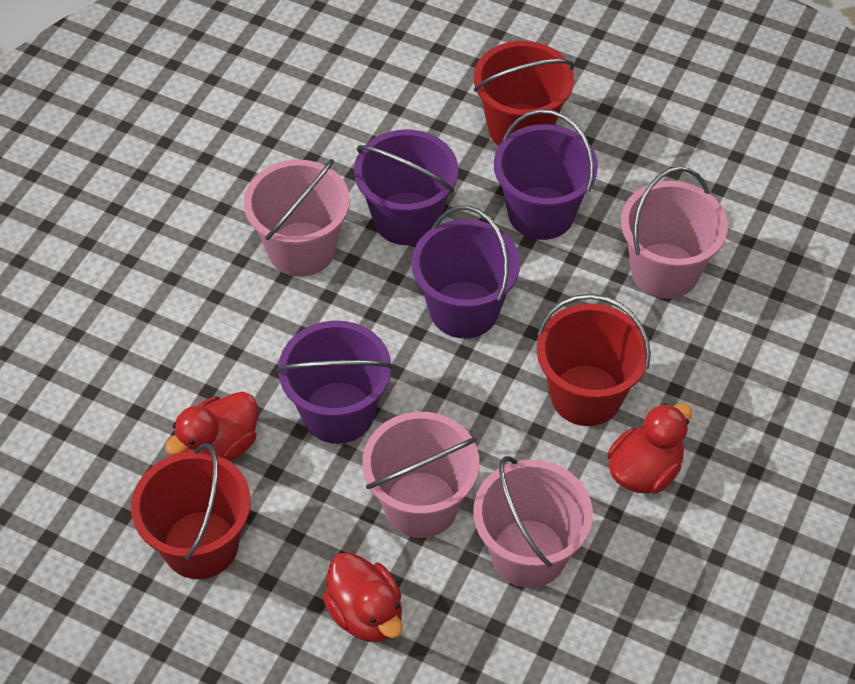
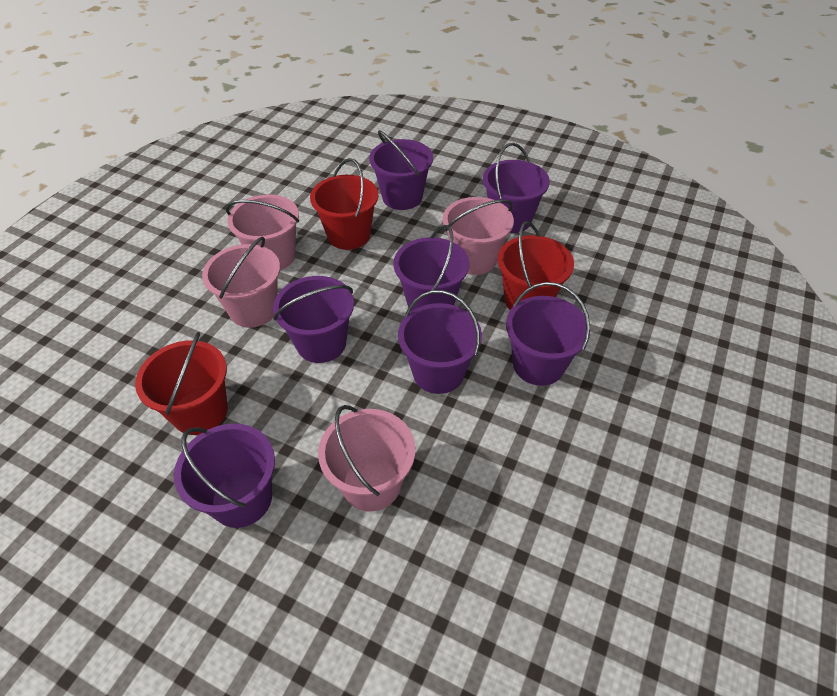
purple bucket: [276,321,394,444] [354,130,458,245] [412,206,520,338] [494,109,598,240] = 4 -> [174,423,275,528] [273,276,354,363] [369,130,433,210] [393,225,469,311] [398,290,482,394] [483,143,550,233] [506,282,590,386] = 7
red duck: [165,391,258,461] [323,552,403,642] [607,403,692,494] = 3 -> none = 0

